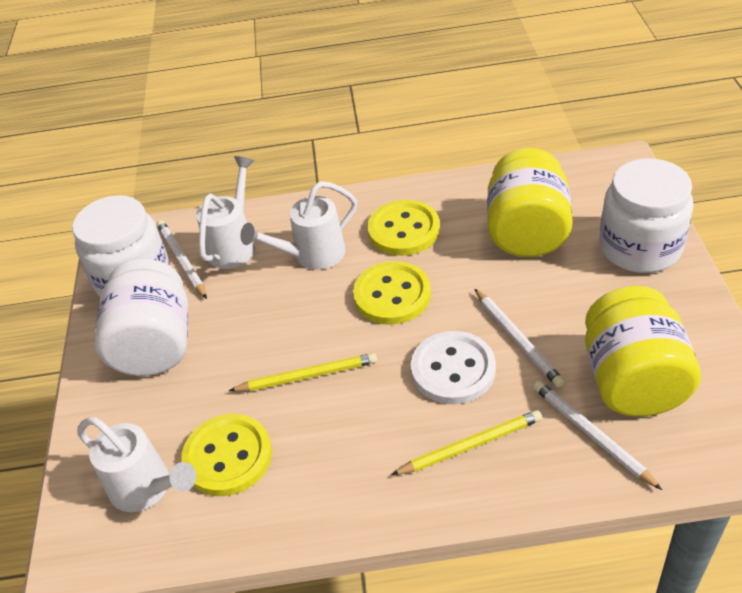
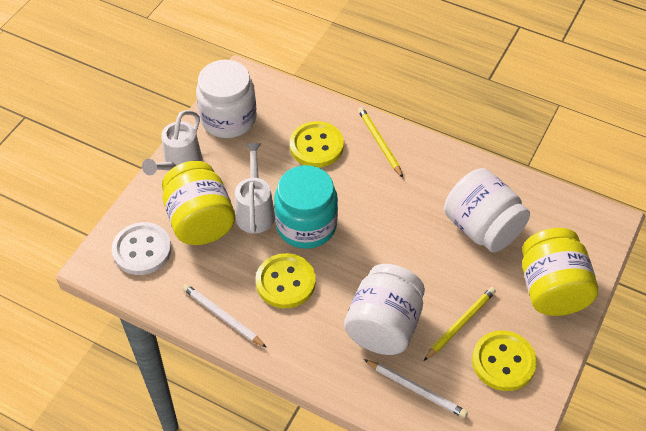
turquoise jar: none = 0 -> [274,165,338,249] = 1
white pencil: [157,220,207,299] [474,288,565,388] [533,381,662,490] = 3 -> [182,284,267,348] [364,359,468,418] = 2
white watering can: [77,417,197,512] [196,156,255,269] [240,181,357,270] = 3 -> [142,110,203,175] [235,143,275,234] = 2

